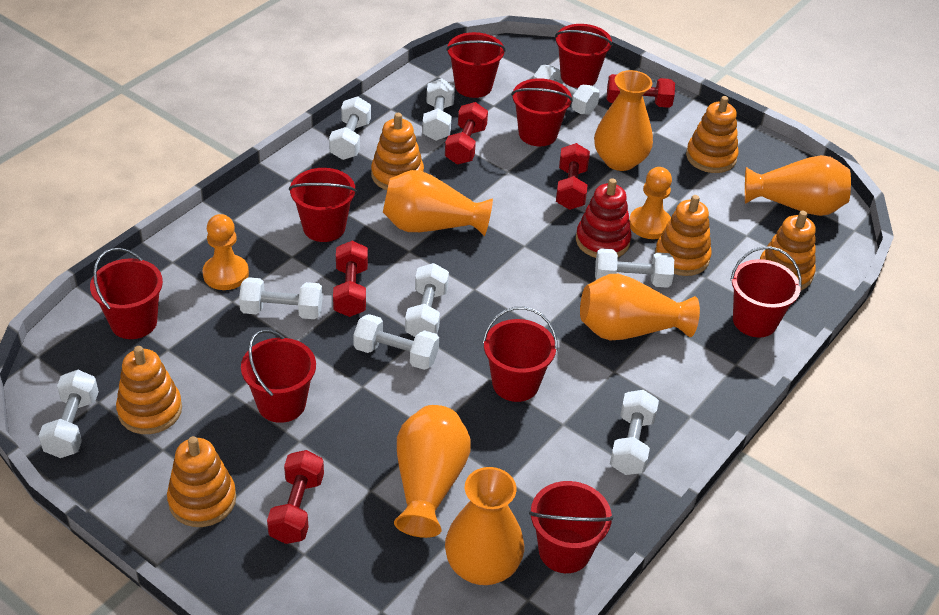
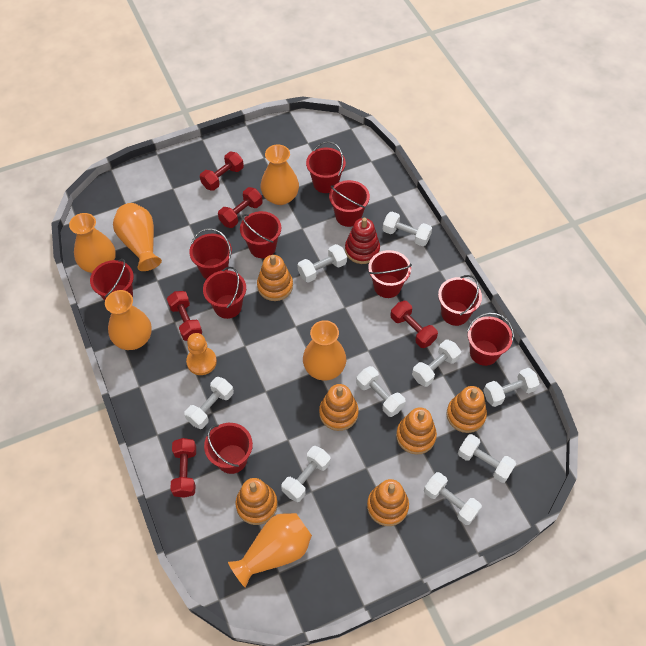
orange pawn: [203,214,249,290] [629,167,672,239] = 2 -> [186,333,217,375] = 1
red bucket: [90,248,163,339] [241,329,316,423] [289,168,357,242] [446,32,506,98] [482,307,558,402] [511,78,573,146] [529,481,613,573] [555,24,613,88] [730,246,802,337] = 9 -> [90,259,134,301] [189,228,232,279] [203,267,246,319] [204,423,253,474] [240,211,281,258] [306,141,346,193] [329,180,370,227] [368,250,412,298] [438,275,482,326] [467,312,514,366] = 10

